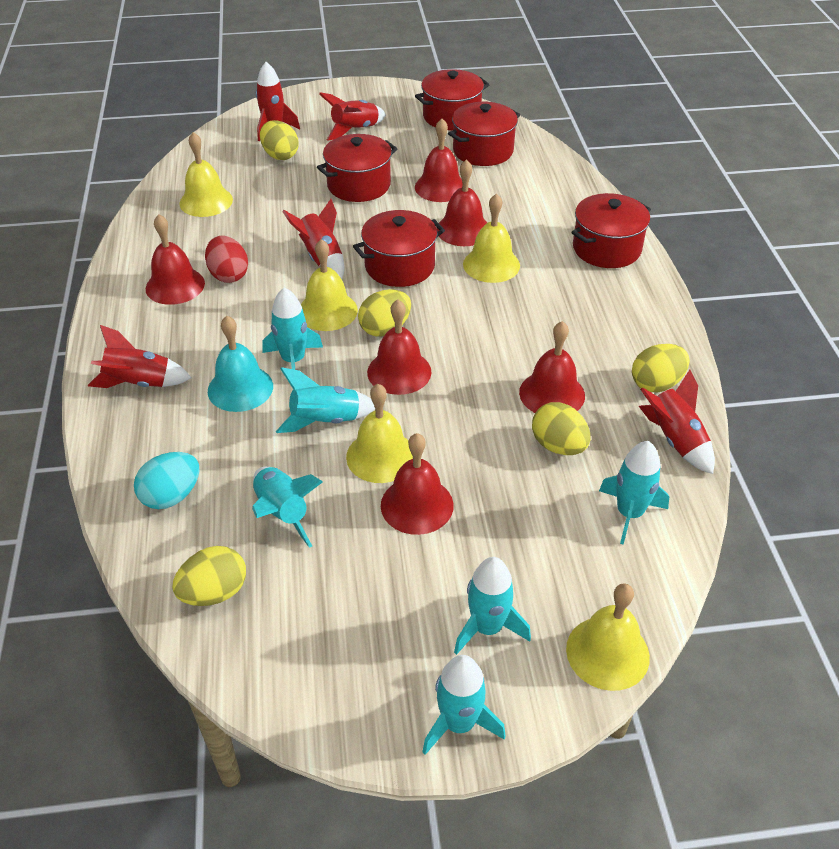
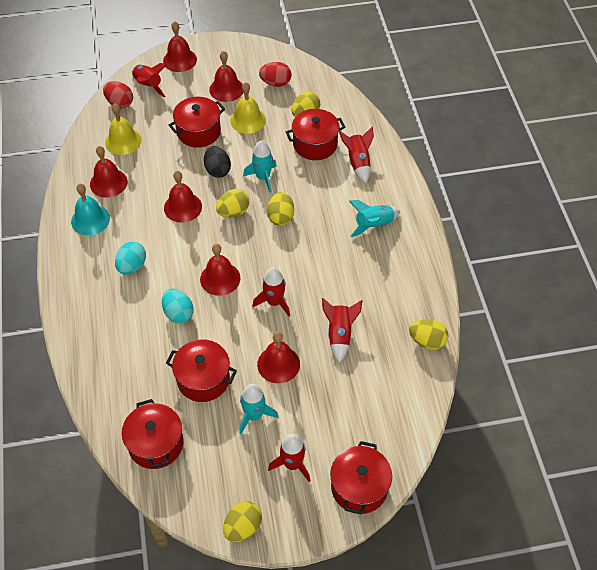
black egg: none = 0 -> [204,146,231,178] = 1
red egg: [205,236,248,283] = 1 -> [103,81,133,108] [259,62,291,87] = 2
turquoise egg: [134,452,200,509] = 1 -> [115,242,146,275] [162,288,194,324] = 2
turquoise rocket: [252,467,323,548] [263,287,323,370] [276,367,375,433] [422,655,506,755] [454,557,531,655] [599,441,669,544] = 6 -> [239,384,279,434] [243,140,277,193] [349,200,400,237] = 3
yellow bell: [179,132,233,217] [301,239,358,331] [346,384,413,483] [463,194,520,283] [566,583,650,691] = 5 -> [105,103,142,155] [230,82,266,134] = 2

